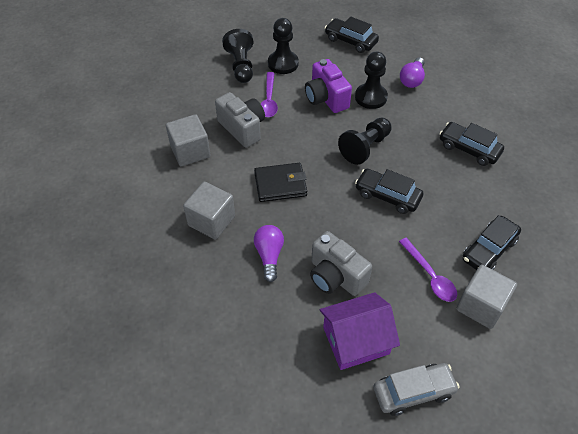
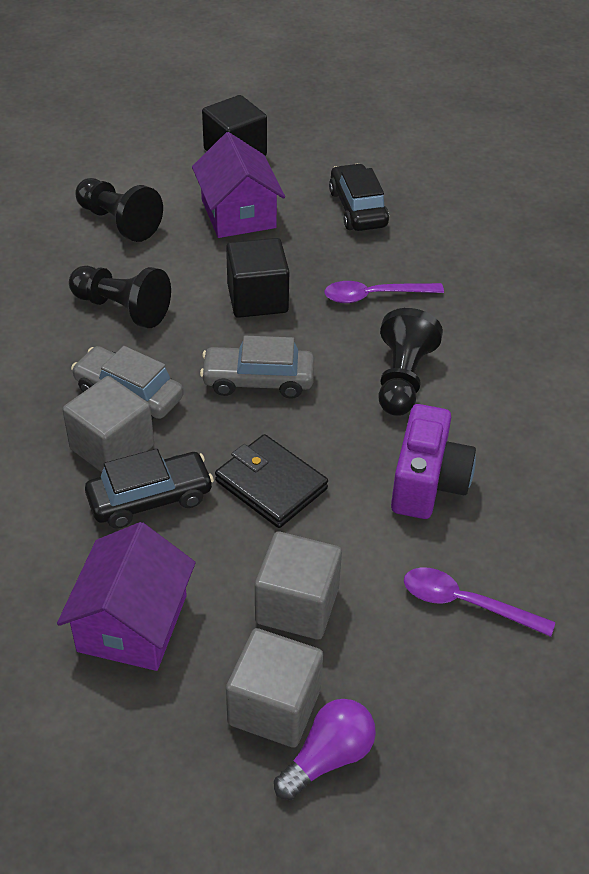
black car: [325,17,379,53] [355,169,423,214] [439,122,504,166] [463,215,521,270] = 4 -> [85,449,214,529] [329,163,389,231] = 2
black cube: none = 0 -> [202,95,267,156] [226,238,289,318] = 2
black pawn: [222,29,253,83] [268,18,299,74] [338,118,392,165] [355,51,388,109] = 4 -> [69,266,171,328] [75,178,163,242] [378,308,443,416] = 3
grey camera: [215,92,265,148] [310,231,372,296] = 2 -> none = 0
grey car: [374,363,460,416] = 1 -> [71,346,184,419] [200,336,314,399] = 2
purple house: [320,292,400,370] = 1 -> [57,522,196,671] [192,132,285,238] = 2
purple light bulb: [254,225,284,282] [400,57,425,88] = 2 -> [274,699,376,800] = 1

